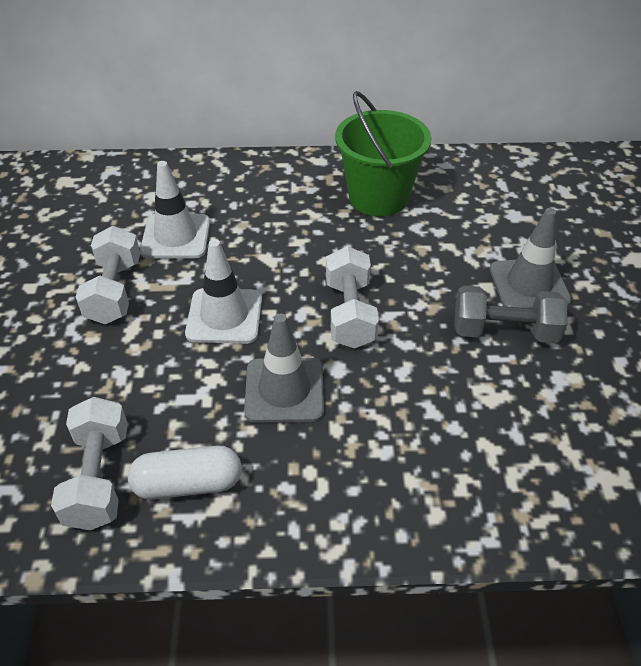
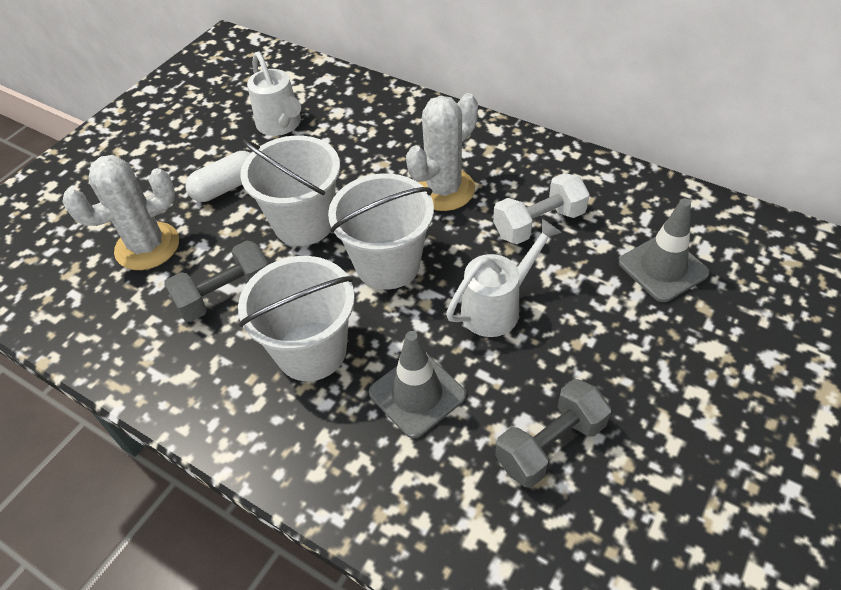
green bucket: [335,91,432,216] = 1 -> none = 0
grey dumbbell: [454,285,568,343] = 1 -> [164,241,268,322] [495,379,611,488] = 2
white bucket: none = 0 -> [238,256,355,381] [240,135,340,246] [328,173,434,290] = 3
white cactus: none = 0 -> [62,155,179,270] [406,93,478,211] = 2
white dumbbell: [51,397,128,530] [76,226,140,324] [326,246,379,349] = 3 -> [493,173,590,244] = 1
white traffic cone: [140,161,210,258] [185,239,262,344] = 2 -> none = 0
white watering can: none = 0 -> [247,51,301,136] [446,219,562,337] = 2

